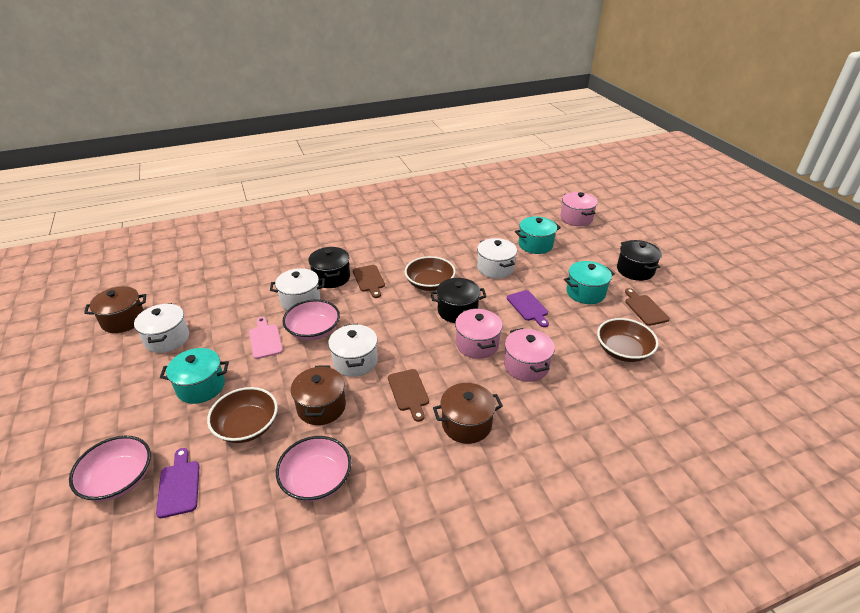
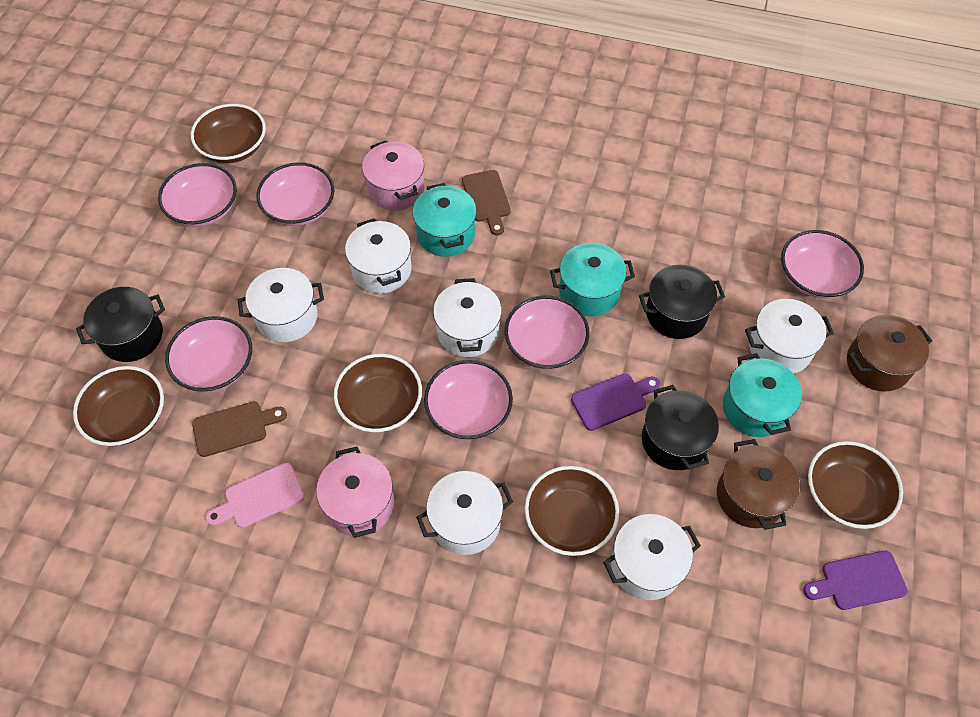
brown bowl: [207,387,278,443] [405,256,456,291] [597,318,658,362] = 3 -> [73,366,164,446] [191,104,266,163] [334,354,422,432] [525,466,619,556] [808,441,903,529] = 5
brown cutting board: [353,265,385,298] [388,369,429,422] [625,288,670,326] = 3 -> [192,402,287,457] [462,170,511,235] = 2
brown pot: [84,286,146,333] [291,365,346,425] [433,383,503,444] = 3 -> [717,439,800,530] [847,315,932,391] = 2
pink bowl: [69,436,151,501] [276,436,351,502] [282,299,340,341] = 3 -> [158,163,237,227] [165,316,252,392] [256,162,335,226] [424,360,513,439] [505,296,590,369] [781,230,864,299] = 6
pink pot: [455,308,503,359] [504,328,555,382] [560,192,598,226] = 3 -> [316,447,394,538] [362,140,425,210] = 2
white pot: [134,303,189,353] [270,268,325,310] [328,324,378,377] [477,238,517,279] = 4 -> [238,268,324,342] [345,218,412,294] [416,471,513,555] [433,278,502,357] [603,514,701,600] [745,299,834,374] = 6

